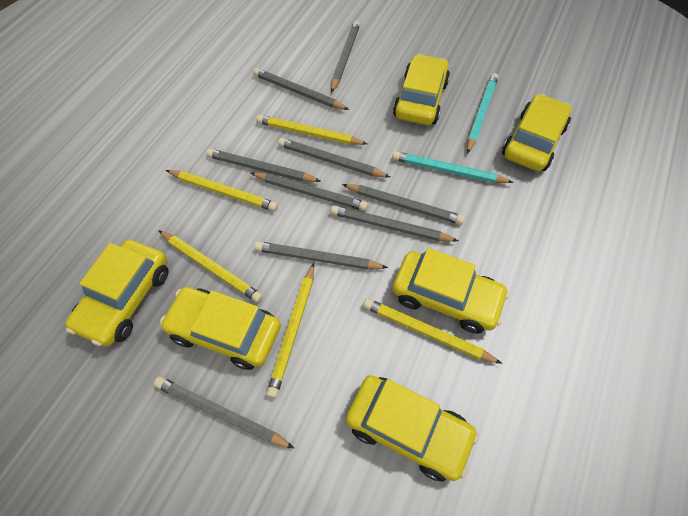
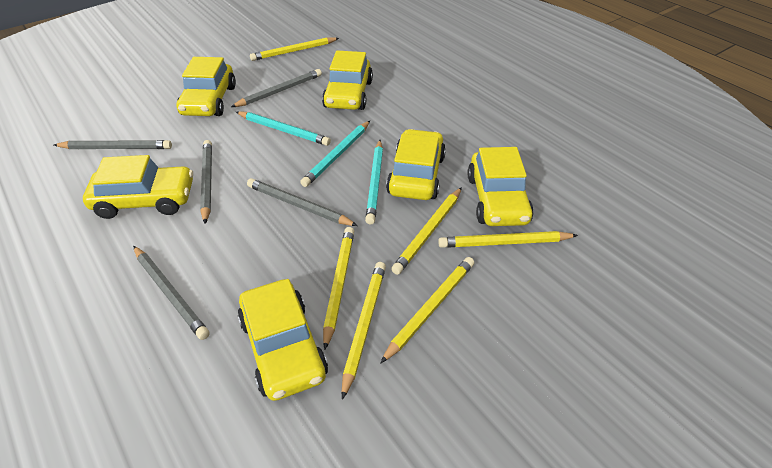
grey pencil: [154,377,294,448] [206,149,321,182] [251,172,368,211] [253,68,349,110] [254,241,388,270] [278,138,390,177] [331,20,360,93] [331,205,458,242] [342,184,465,225] = 9 -> [54,140,172,149] [133,246,210,340] [200,140,212,224] [231,69,322,107] [247,178,358,226] = 5
turquoise pencil: [392,151,514,183] [467,73,498,154] = 2 -> [236,111,331,146] [300,121,370,187] [365,140,383,224] = 3
yellow pencil: [158,230,263,303] [166,170,278,212] [256,115,367,145] [266,263,314,398] [363,298,502,364] = 5 -> [250,37,339,61] [323,227,354,350] [342,262,386,400] [380,257,474,364] [391,187,462,275] [438,231,578,248] = 6

